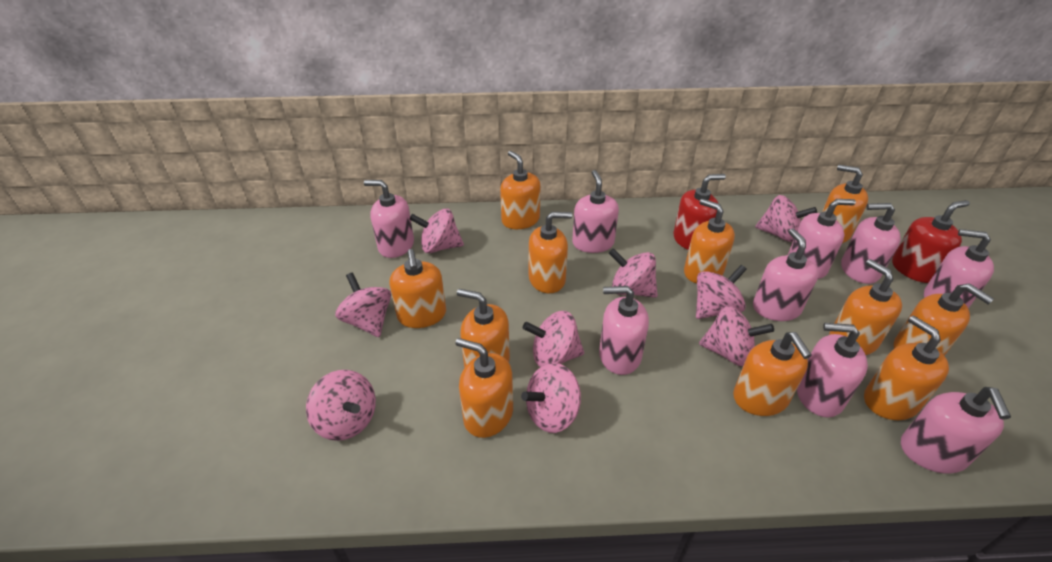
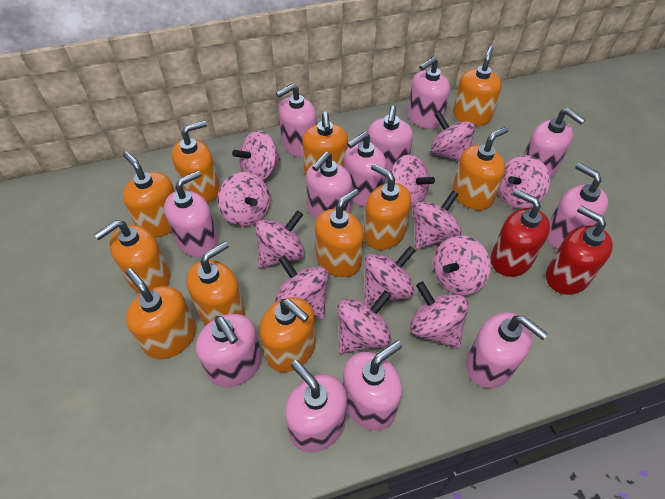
pink soap dispenser: [364,180,414,258] [572,170,619,253] [599,286,649,375] [753,228,819,321] [788,199,856,279] [797,323,868,417] [841,203,901,284] [901,387,1011,474] [924,229,994,308] = 9 -> [164,170,218,257] [196,314,262,387] [276,84,317,157] [285,360,347,453] [306,152,352,219] [343,340,402,431] [344,132,387,207] [367,106,413,177] [408,57,450,129] [466,313,548,388] [524,108,586,178] [546,163,608,249] = 12
pink spinning top: [306,370,376,441] [335,273,391,337] [410,208,464,253] [521,363,581,433] [523,311,584,367] [609,248,658,298] [696,265,747,319] [699,306,774,366] [755,195,817,242] = 9 -> [217,172,270,227] [232,131,281,180] [255,210,305,268] [275,255,329,319] [337,291,391,354] [364,246,415,305] [387,155,435,208] [410,281,469,349] [412,190,462,249] [431,112,475,161] [433,235,491,295] [498,155,550,209] = 12

